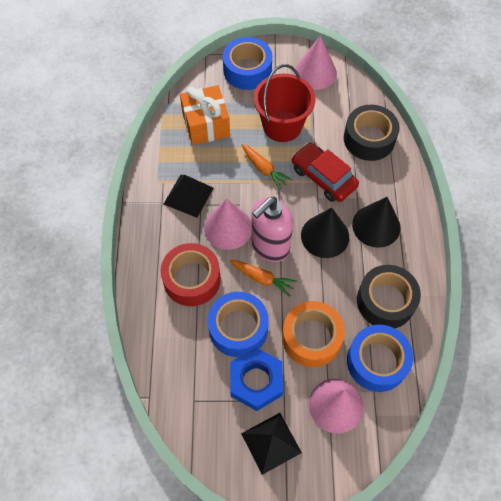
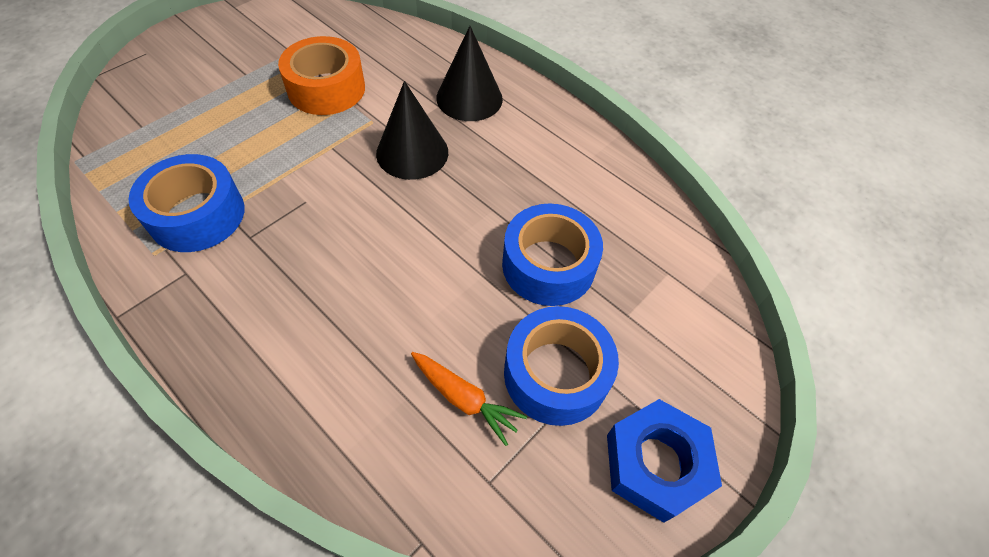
black pyramid: [164,175,214,218] [241,413,302,475] = 2 -> none = 0
black tape: [344,105,400,161] [357,265,421,328] = 2 -> none = 0
orange carrot: [230,260,297,297] [242,144,292,190] = 2 -> [411,352,527,446] = 1
orange gift: [180,85,230,145] = 1 -> none = 0
pink cone: [204,199,251,250] [294,36,337,90] [309,379,364,434] = 3 -> none = 0
pink soap dispenser: [251,197,293,262] = 1 -> none = 0
red bucket: [253,64,315,142] = 1 -> none = 0
red car: [292,143,359,202] = 1 -> none = 0
red tape: [161,243,221,306] = 1 -> none = 0

